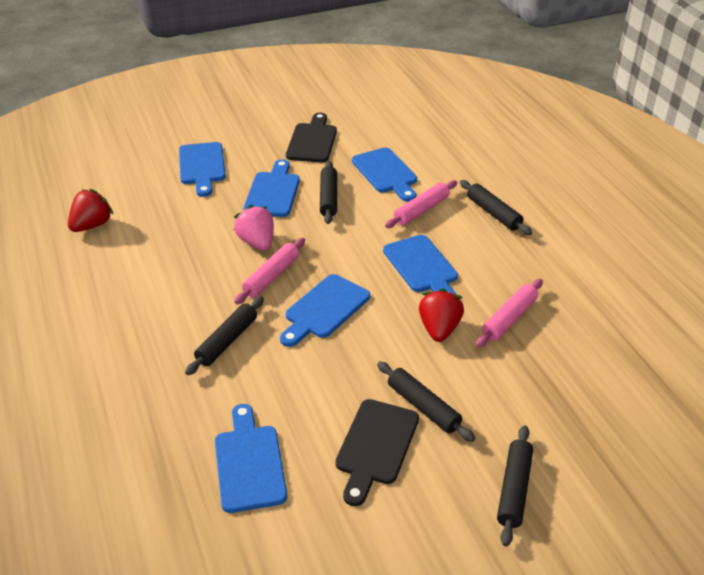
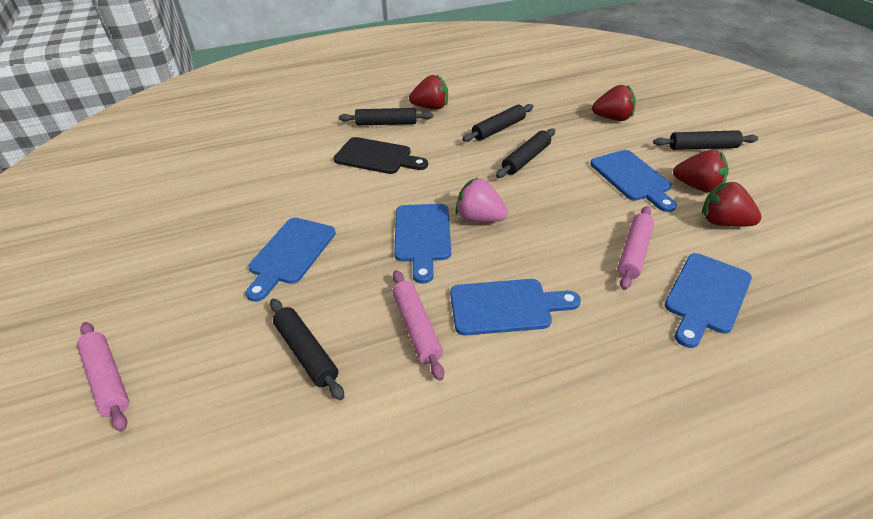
black cutting board: [286,113,337,162] [335,399,419,506] = 2 -> [333,137,428,174] = 1
blue cutting board: [179,142,226,197] [215,404,287,513] [244,159,300,217] [280,274,370,347] [352,148,417,202] [383,235,458,294] = 6 -> [246,218,336,302] [394,204,451,284] [450,279,581,336] [590,150,677,212] [665,253,752,348] = 5
red strawberry: [68,189,114,232] [419,289,464,342] = 2 -> [409,75,448,109] [592,85,636,121] [673,150,729,192] [702,180,761,227] = 4

